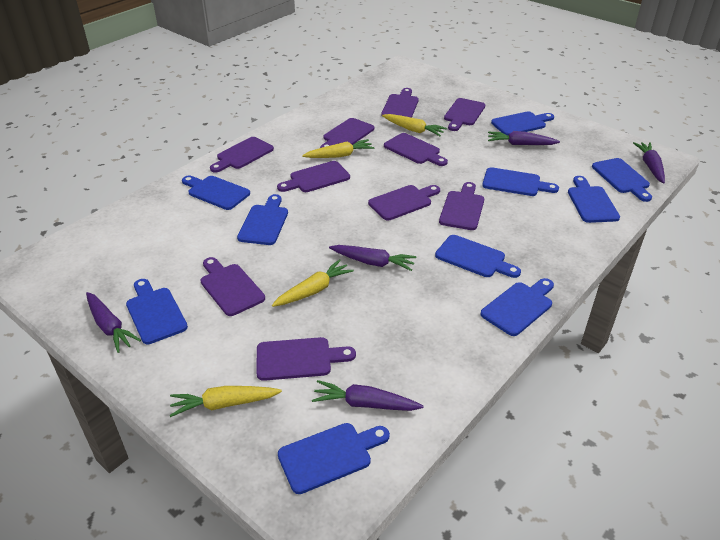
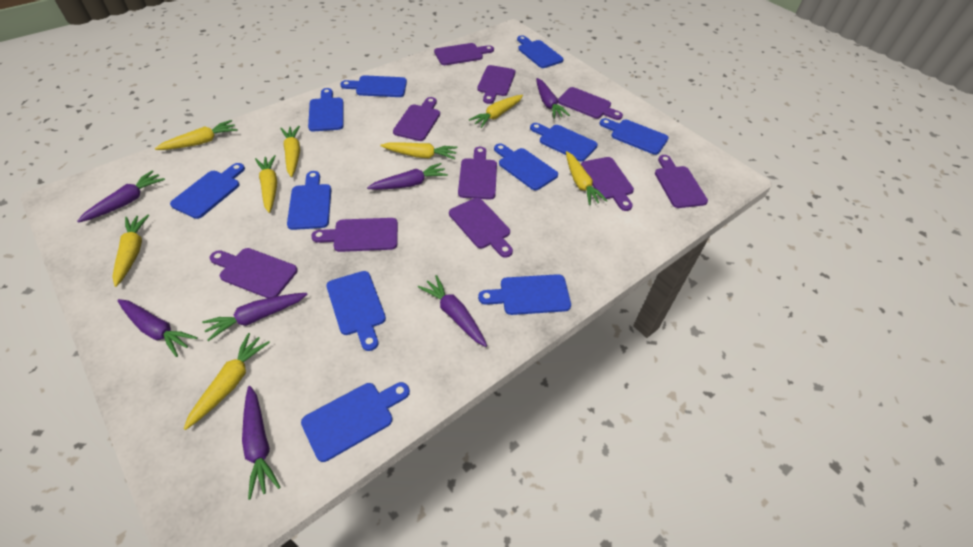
blue cutting board: [126,279,188,344] [182,176,250,210] [237,194,288,245] [278,423,390,494] [435,235,521,278] [480,278,554,336] [482,167,559,196] [491,111,554,135] [568,176,620,223] [592,158,652,202] = 10 -> [170,163,245,219] [287,171,331,230] [301,382,410,462] [308,88,344,131] [326,271,386,351] [340,75,407,97] [478,274,571,315] [494,143,558,190] [517,35,564,68] [530,123,598,162] [599,118,669,155] = 11
purple carrot: [86,292,141,353] [312,380,423,411] [329,245,417,271] [488,131,560,145] [633,142,665,183] = 5 -> [77,170,165,223] [117,299,198,357] [202,293,308,341] [242,386,281,500] [367,163,448,190] [418,275,487,347] [536,78,570,119] = 7
yellow carrot: [170,386,282,417] [272,259,354,307] [302,139,375,158] [382,114,447,136] = 4 -> [112,215,149,287] [155,120,238,150] [184,333,270,430] [255,155,277,213] [280,126,300,177] [380,142,457,160] [469,95,523,128] [566,151,608,205] = 8

